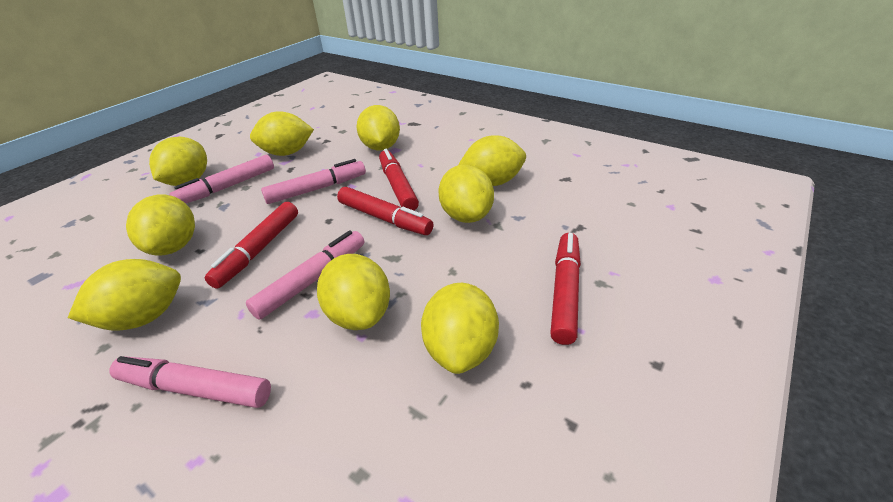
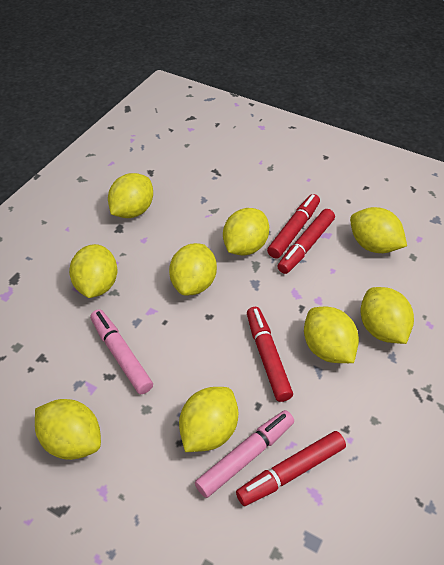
pink marker: [109,356,271,408] [170,155,274,203] [246,230,364,320] [261,159,366,204] = 4 -> [90,309,153,394] [195,410,294,498] = 2

